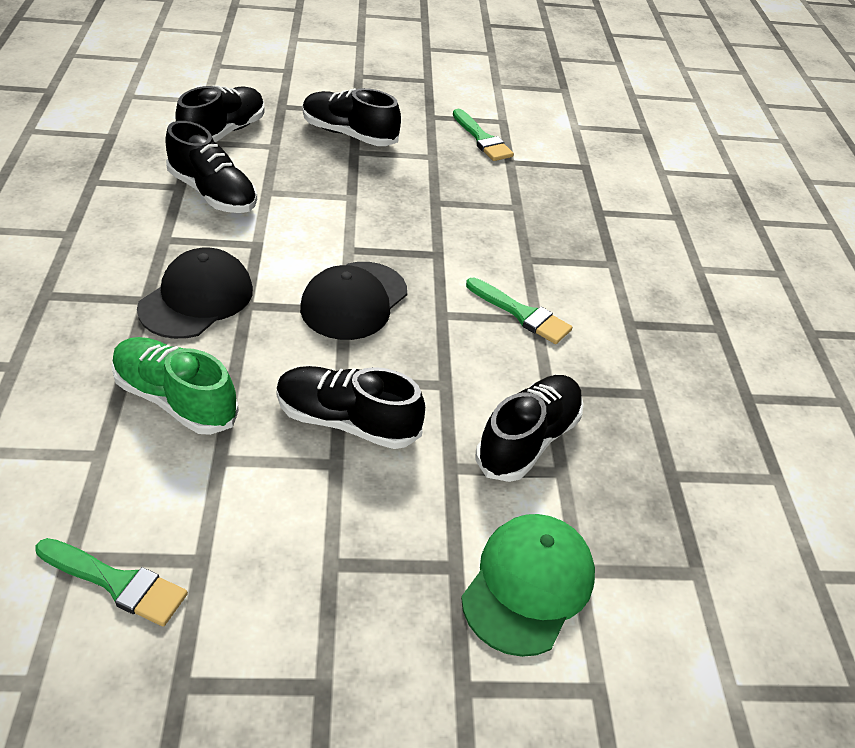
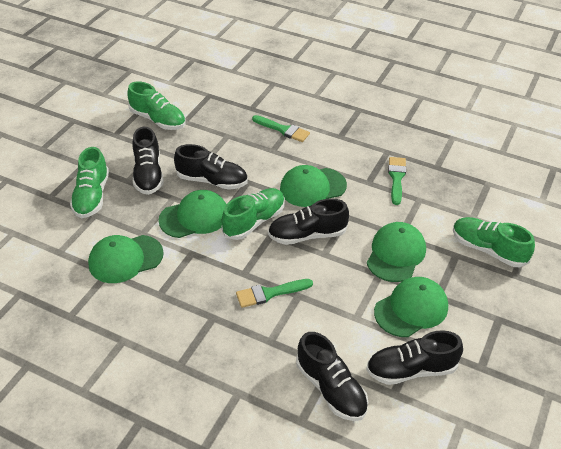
black cap: [137,248,253,339] [300,262,407,340] = 2 -> none = 0
green cap: [461,514,595,657] = 1 -> [88,235,164,283] [158,190,227,238] [280,165,347,207] [367,222,426,282] [374,277,448,337] = 5
green shoe: [111,337,239,435] = 1 -> [70,147,109,218] [127,81,185,130] [221,188,285,240] [453,217,535,267] = 4

